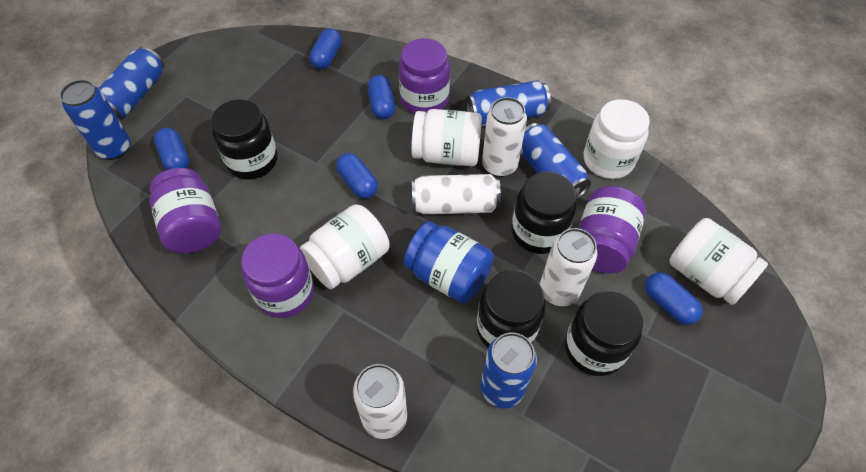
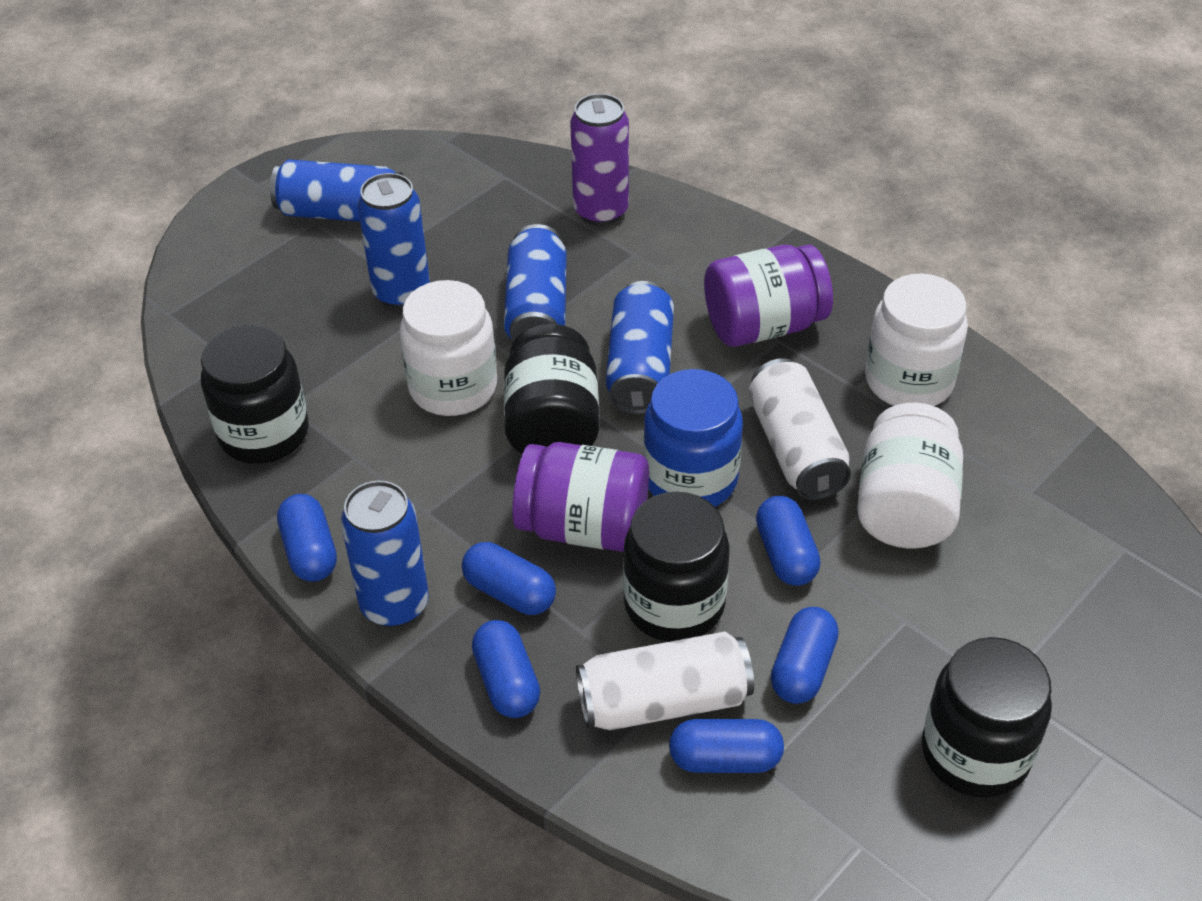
blue capsule: [154,128,189,170] [309,28,341,69] [336,153,378,199] [368,75,395,119] [645,272,703,325] = 5 -> [277,494,337,582] [462,542,556,615] [472,620,540,718] [669,719,784,773] [756,496,821,586] [771,607,839,704] = 6
purple can: none = 0 -> [570,94,629,226] = 1
purple jar: [149,168,221,254] [241,233,314,318] [399,38,450,114] [579,186,646,274] = 4 -> [512,442,649,552] [704,244,833,347] = 2
white can: [353,364,407,439] [412,174,501,214] [482,97,527,177] [540,228,598,306] = 4 -> [576,631,754,730] [748,358,851,500] = 2
white jar: [300,204,390,289] [411,109,482,166] [584,99,650,179] [670,218,768,305] = 4 -> [400,280,497,416] [857,403,963,548] [865,273,968,406] = 3

